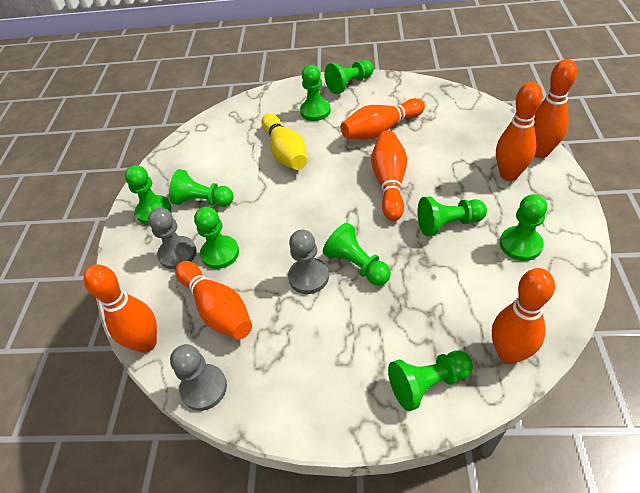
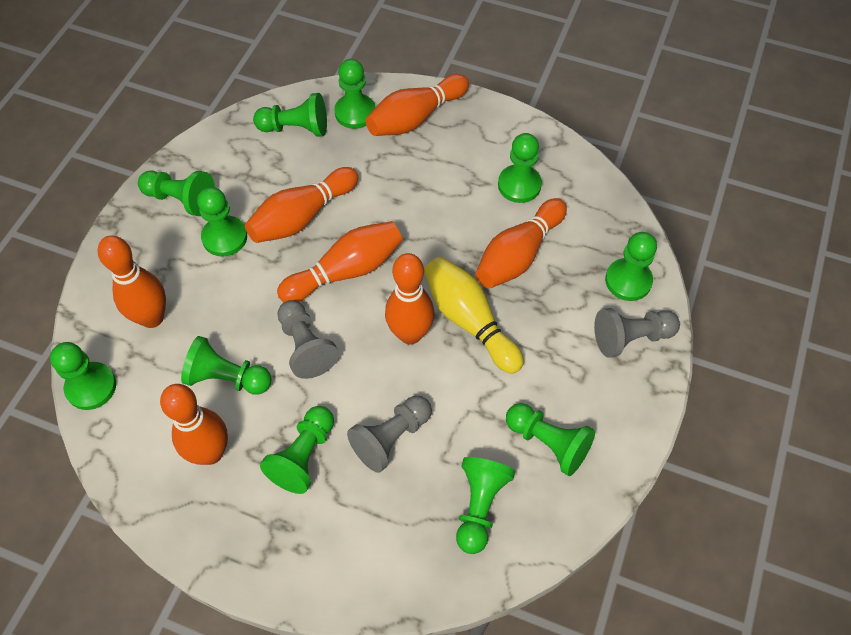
green pawn: [125,165,171,225] [169,169,234,207] [194,207,239,269] [300,65,331,121] [323,223,391,285] [324,60,374,94] [388,350,473,411] [417,196,487,237] [500,194,547,261] = 9 -> [50,342,116,410] [138,170,215,216] [181,336,272,395] [197,187,247,257] [253,93,327,137] [260,406,334,494] [334,59,376,129] [456,457,515,554] [498,133,542,203] [506,403,595,476] [605,232,657,301] = 11

